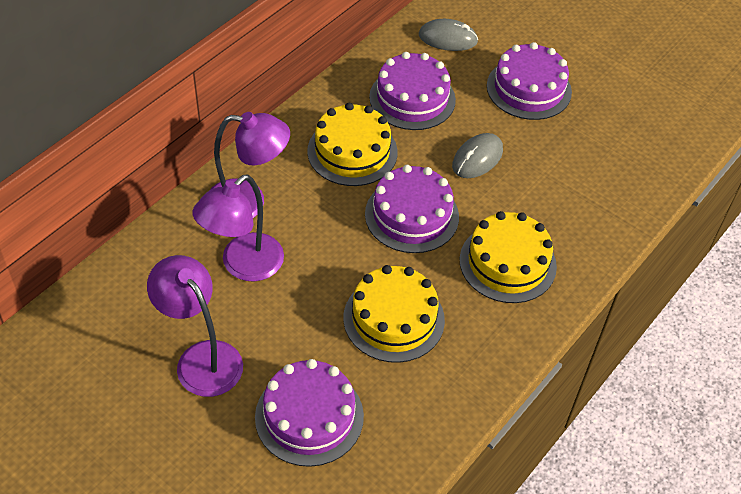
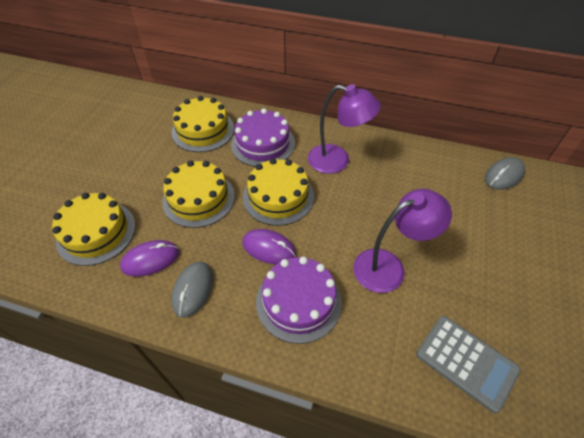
grey calculator: none = 0 -> [416,316,521,413] = 1
purple cake: [255,359,364,467] [365,165,459,253] [369,52,456,130] [487,42,572,120] = 4 -> [231,108,295,167] [256,256,342,344] = 2
purple lamp: [147,255,243,397] [192,174,284,281] [210,112,290,218] = 3 -> [308,84,381,174] [353,189,452,293] = 2
purple mouse: none = 0 -> [120,240,179,277] [242,229,296,264] = 2
yellow cake: [307,103,398,186] [343,265,445,363] [460,211,557,303] = 3 -> [52,193,136,266] [162,160,235,228] [171,96,234,152] [243,158,314,226] = 4

